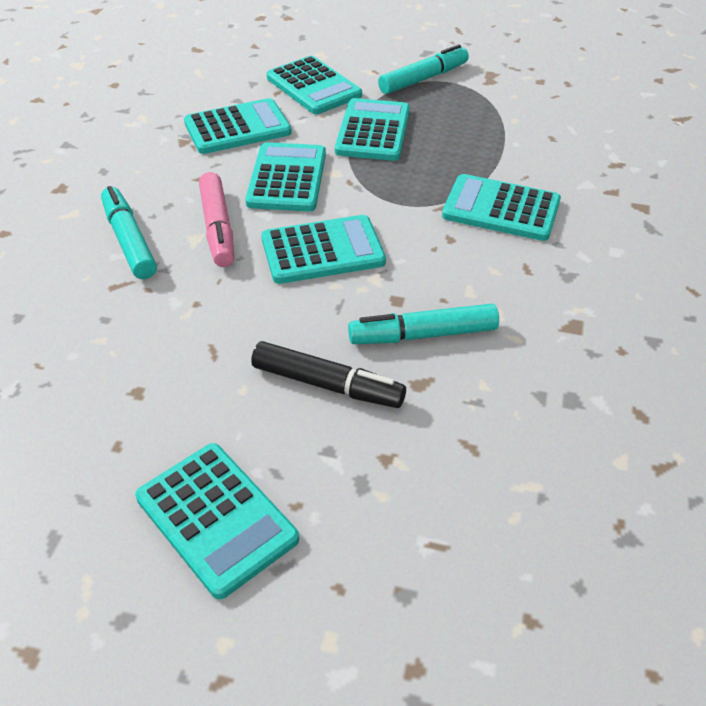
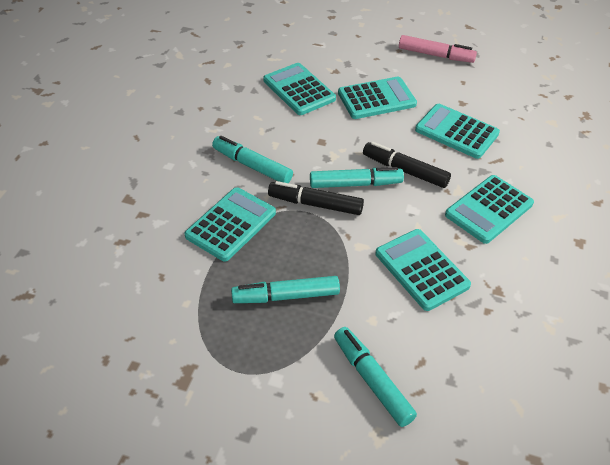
black marker: [251,341,406,408] = 1 -> [268,181,364,215] [363,142,451,188] = 2
turquoise calculator: [135,443,299,599] [184,98,292,154] [245,142,326,211] [261,215,386,284] [267,56,362,114] [335,98,410,161] [442,174,561,241] = 7 -> [184,187,276,262] [263,63,336,115] [338,77,417,119] [375,229,471,311] [415,104,500,159] [445,175,534,244] = 6
turquoise marker: [101,186,157,279] [348,304,499,344] [378,44,469,94] = 3 -> [212,136,293,183] [231,276,340,303] [310,167,404,188] [334,327,417,427] = 4

